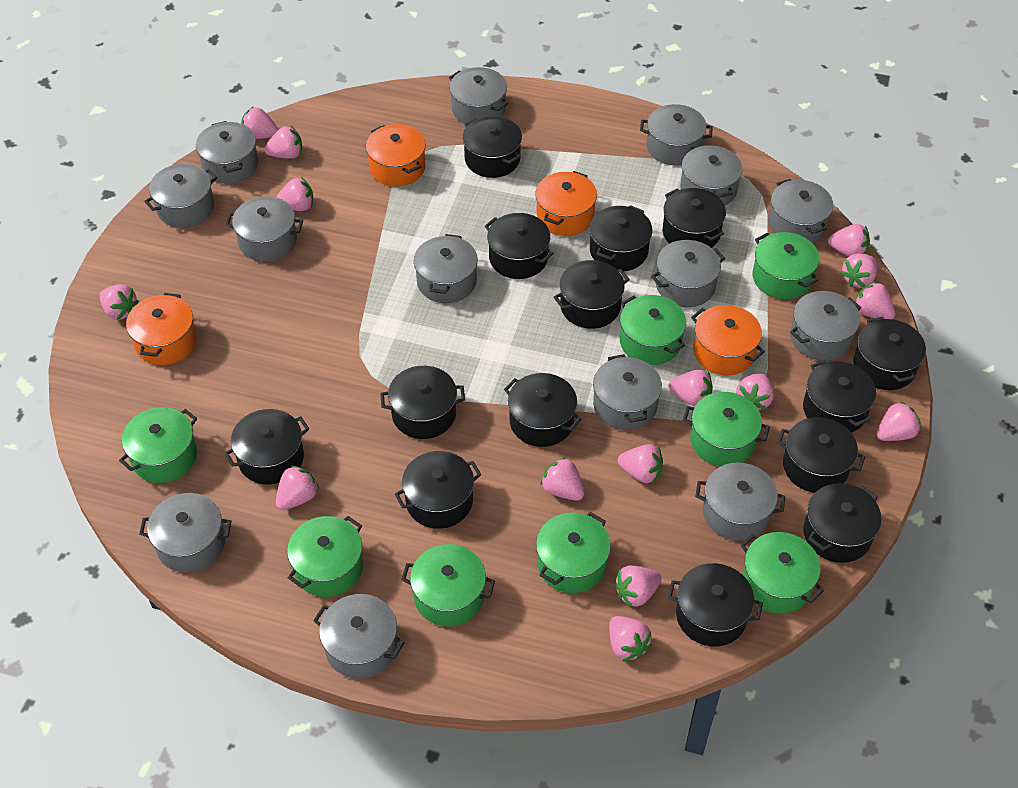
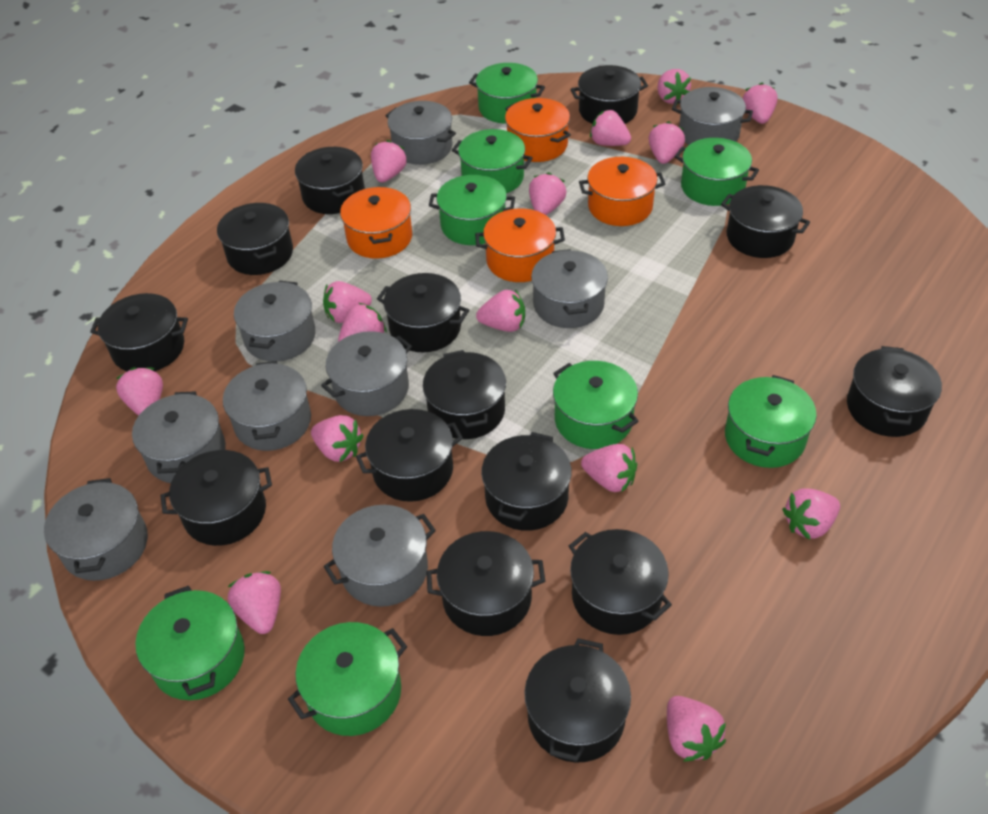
grey pot: [139,493,231,573] [144,164,217,228] [196,121,258,184] [225,196,303,262] [313,594,405,679] [414,234,478,303] [449,67,508,124] [593,354,662,430] [640,104,713,166] [651,240,725,307] [680,144,743,205] [695,462,785,541] [768,179,833,242] [790,291,861,361] = 14 -> [44,478,148,581] [132,391,226,483] [223,361,311,451] [234,281,316,362] [321,331,412,416] [324,505,436,607] [385,101,456,165] [531,249,608,328] [672,87,753,145] = 9

